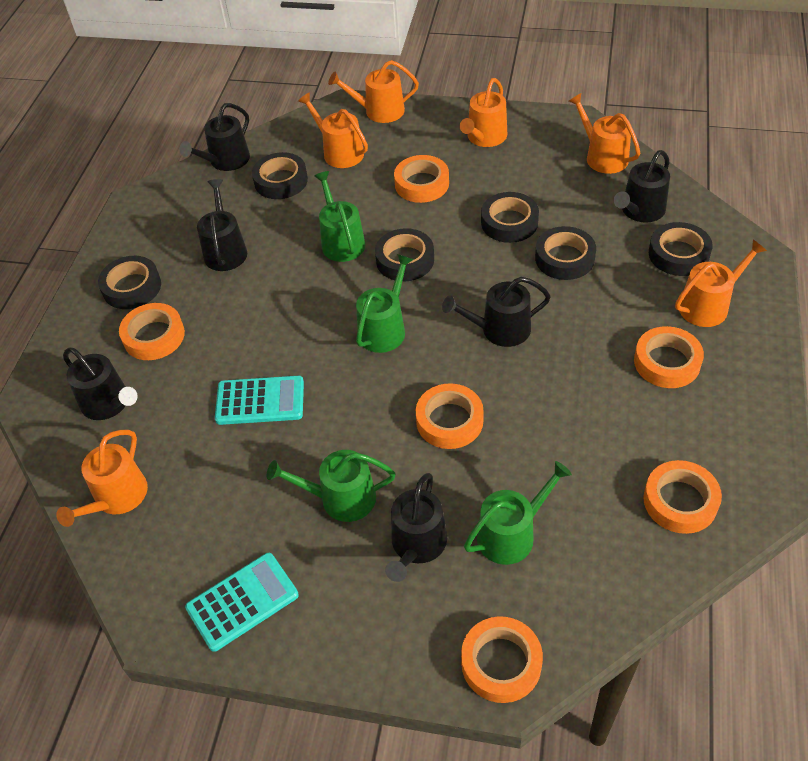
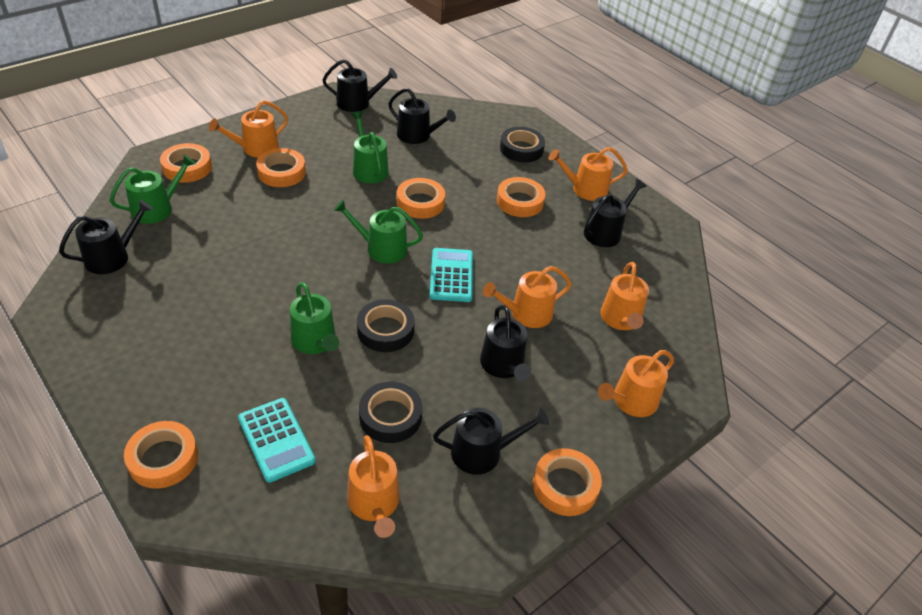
black tape: [98,256,161,309] [252,152,308,199] [375,228,434,281] [481,192,539,243] [535,226,596,280] [649,222,713,276] = 6 -> [357,299,415,352] [359,382,422,443] [500,127,545,162] = 3

